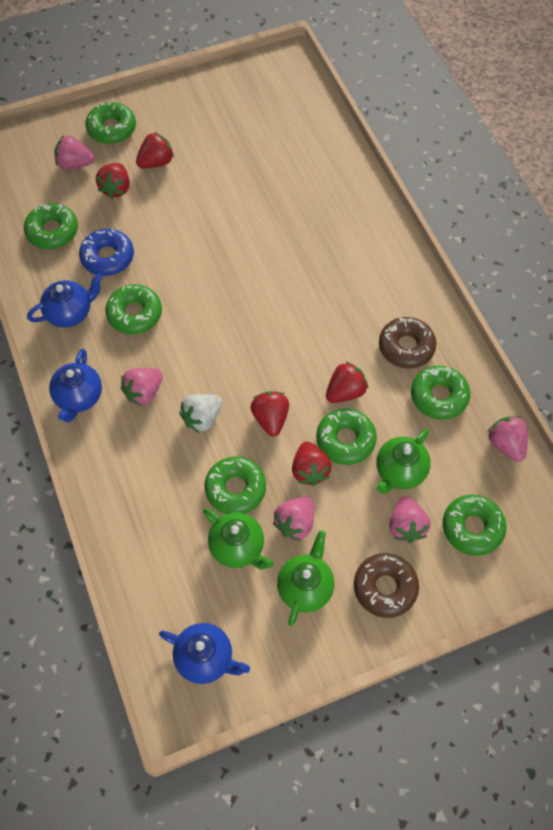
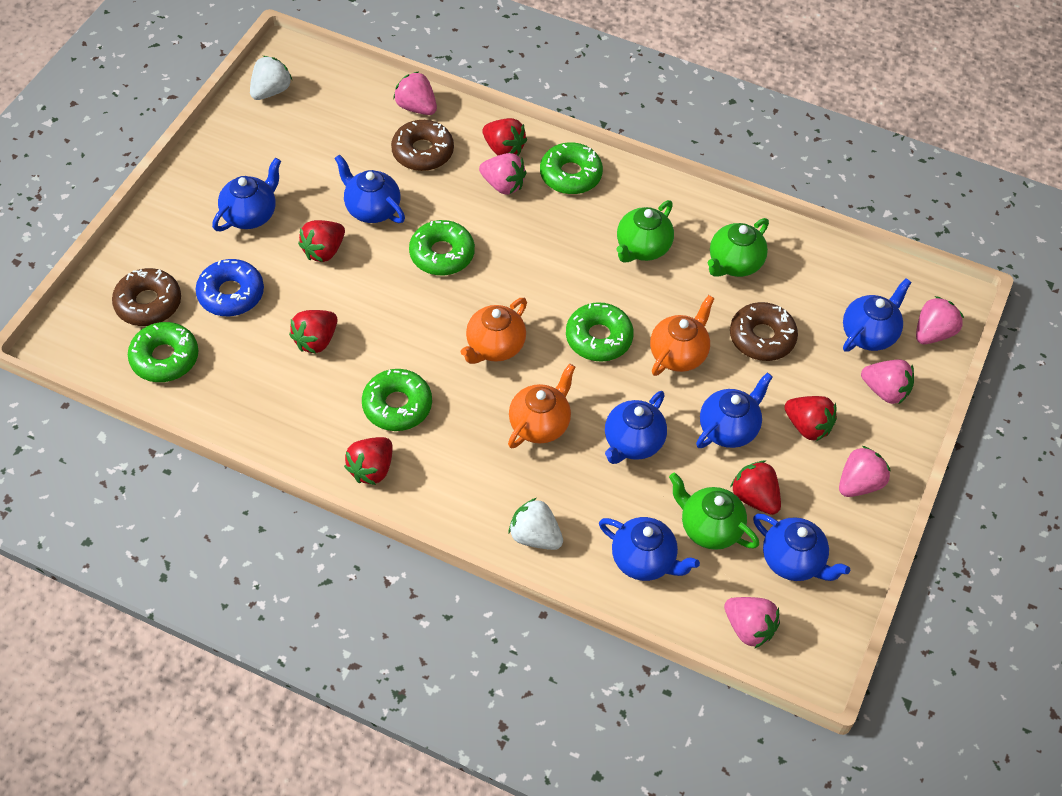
blue teapot: [27,274,103,328] [49,349,102,422] [159,623,250,684] = 3 -> [212,158,281,231] [334,154,405,223] [599,517,700,581] [605,391,667,464] [696,373,773,448] [753,513,850,581] [843,278,912,352] = 7
brown donut: [354,553,419,618] [379,317,436,369] = 2 -> [112,268,181,326] [391,120,454,171] [730,302,798,361] = 3
green donut: [24,203,78,249] [85,102,136,144] [105,284,162,334] [204,457,266,514] [316,408,377,465] [411,366,470,420] [443,495,506,556] = 7 -> [128,322,198,382] [362,369,432,431] [409,220,475,276] [540,142,603,194] [566,302,634,362] = 5
orange teapot: none = 0 -> [461,298,527,364] [508,363,575,448] [650,295,715,376] = 3
pink strawberry: [54,135,94,170] [121,368,163,406] [273,497,314,541] [389,496,431,543] [488,416,528,462] = 5 -> [393,71,437,115] [479,153,526,195] [724,597,780,648] [839,446,891,497] [861,360,914,405] [916,296,964,344] = 6
red strawberry: [96,163,130,199] [136,132,174,168] [250,391,289,436] [292,442,332,486] [326,361,368,403] = 5 -> [289,310,337,354] [298,220,345,262] [344,437,393,485] [482,118,527,156] [730,461,781,515] [784,396,837,441] = 6
white strawberry: [179,394,222,433] = 1 -> [250,56,292,100] [509,498,563,550] = 2

